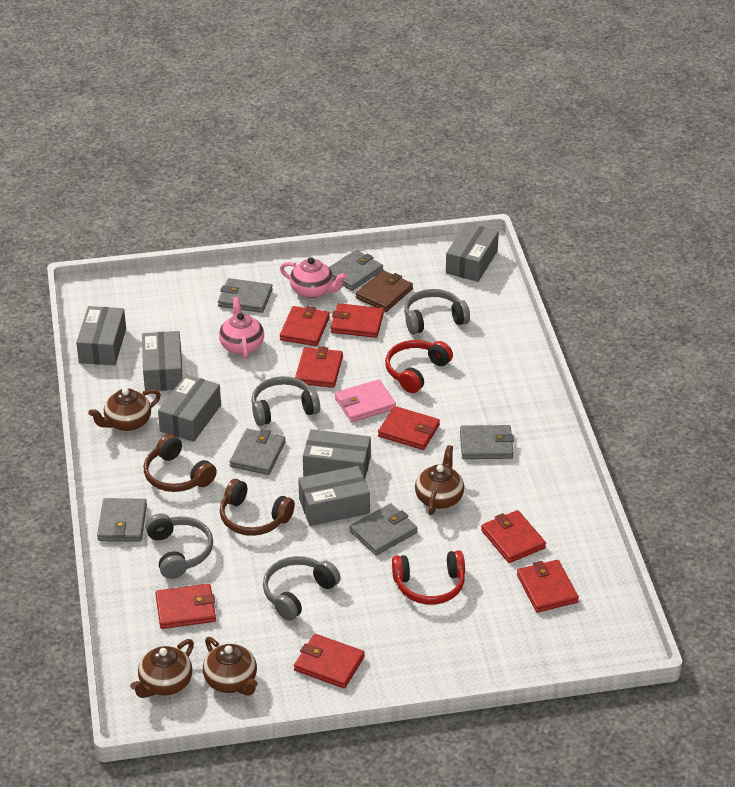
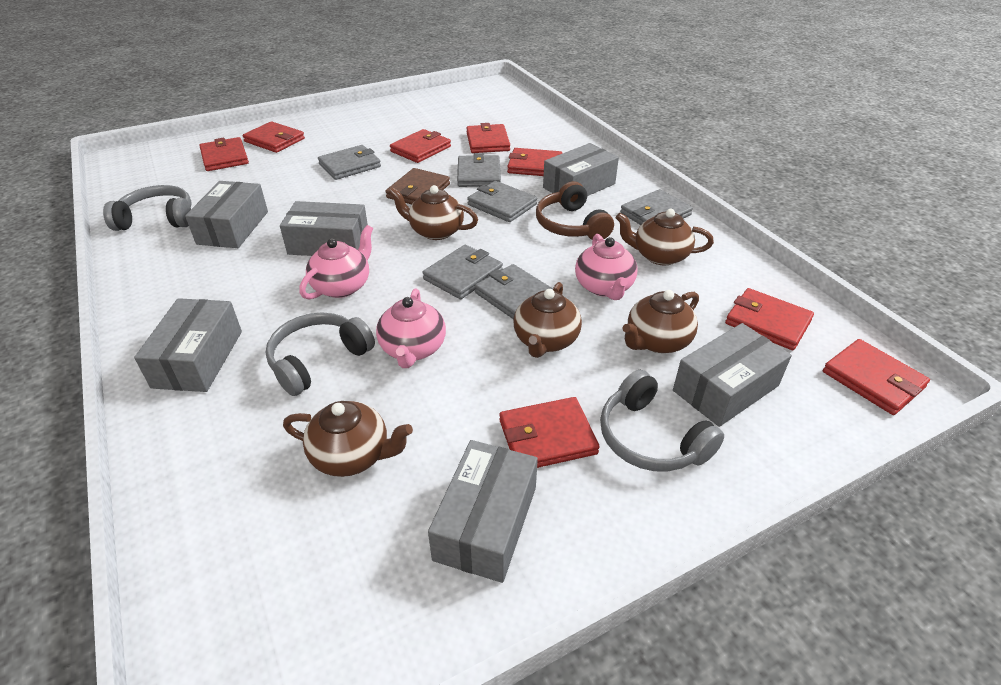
brown headphones: [144,434,217,492] [220,479,295,536] = 2 -> [536,181,614,240] = 1
brown teapot: [88,388,161,431] [131,639,194,698] [203,637,257,696] [415,445,464,515] = 4 -> [283,401,413,477] [389,185,478,240] [513,282,582,358] [616,209,714,265] [622,290,699,353] = 5
grey headphones: [145,513,213,579] [251,376,320,426] [263,556,341,621] [404,289,470,334] = 4 -> [103,185,192,231] [266,312,375,396] [600,370,724,472] = 3
pink teapot: [219,297,264,359] [280,257,347,298] = 2 -> [299,225,373,300] [376,288,446,368] [575,234,638,300] = 3
pink wallet: [335,379,396,422] = 1 -> none = 0
red headphones: [385,340,453,393] [392,550,465,605] = 2 -> none = 0

